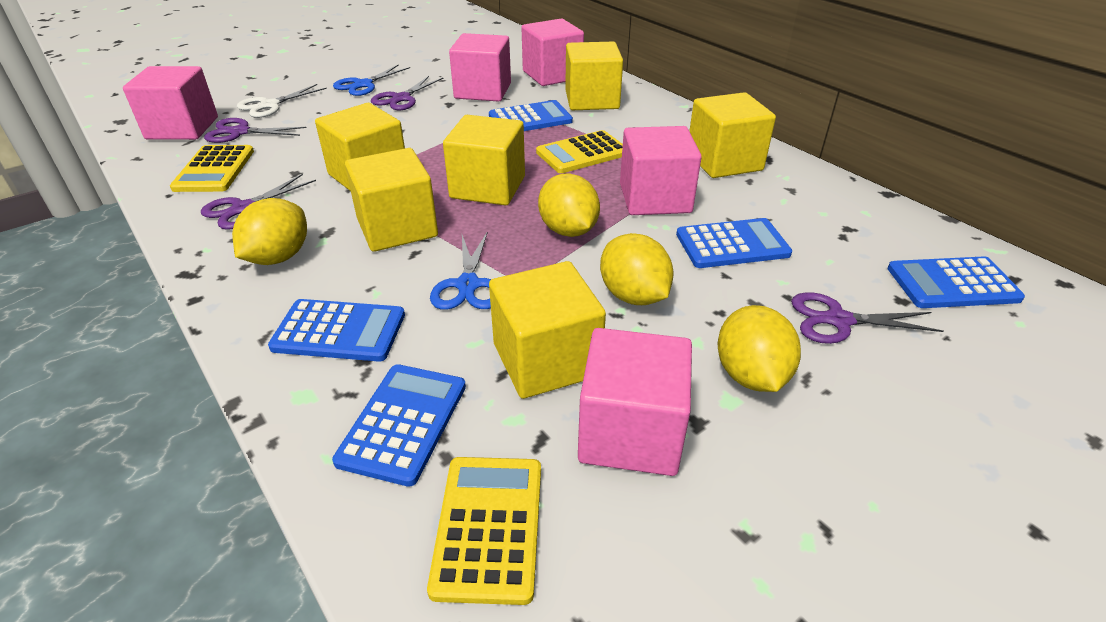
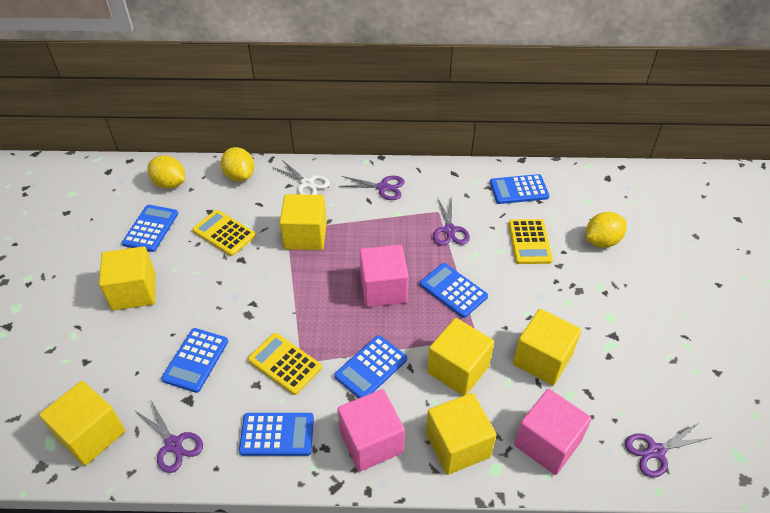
blue calculator: [268,299,405,362] [332,364,466,487] [489,100,573,131] [676,218,792,268] [887,256,1025,308] = 5 -> [122,205,178,252] [161,328,228,393] [239,413,314,456] [334,335,407,398] [420,263,488,318] [490,174,550,204] = 6
blue scissors: [333,65,410,96] [430,231,491,310] = 2 -> none = 0
pink cube: [123,66,218,140] [449,33,511,102] [521,18,584,86] [578,328,692,476] [620,126,702,215] = 5 -> [338,389,405,472] [360,245,409,307] [514,389,592,475] = 3
yellow lemon: [232,198,307,265] [538,173,600,237] [600,233,674,305] [718,305,801,392] = 4 -> [147,155,185,189] [221,147,254,182] [586,212,627,248] = 3

